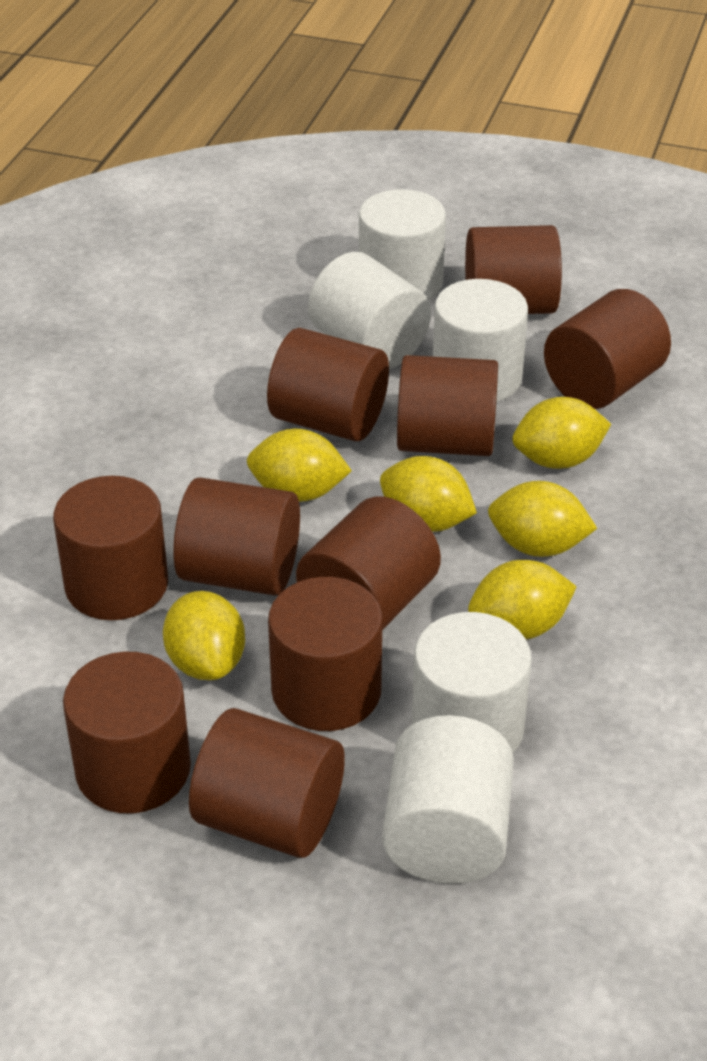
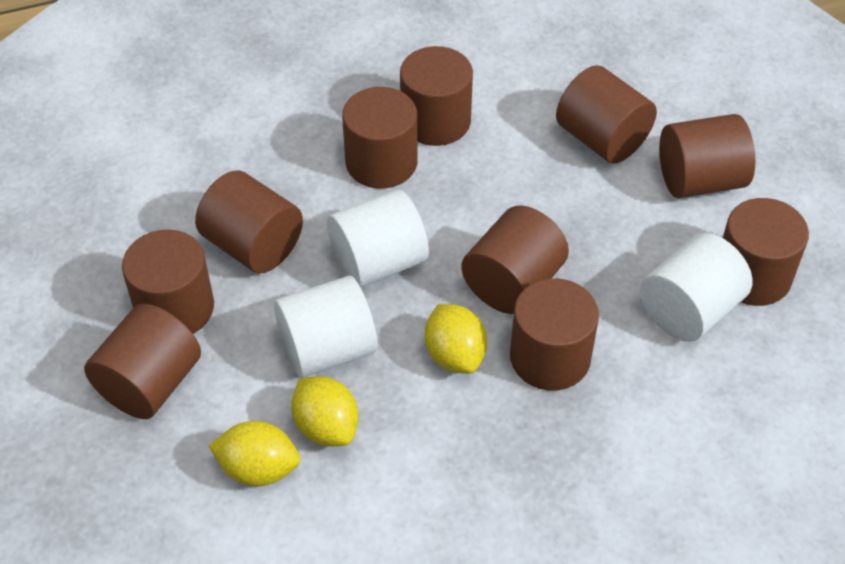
white cylinder: [308,252,431,369] [359,189,446,300] [382,715,514,884] [412,612,532,753] [433,279,528,402] = 5 -> [274,276,378,378] [327,189,429,288] [640,233,753,342] = 3
yellow lemon: [163,591,245,680] [247,429,352,502] [380,456,477,532] [468,560,577,639] [488,481,597,557] [512,397,611,469] = 6 -> [209,421,300,487] [291,376,359,446] [425,304,487,374] = 3

